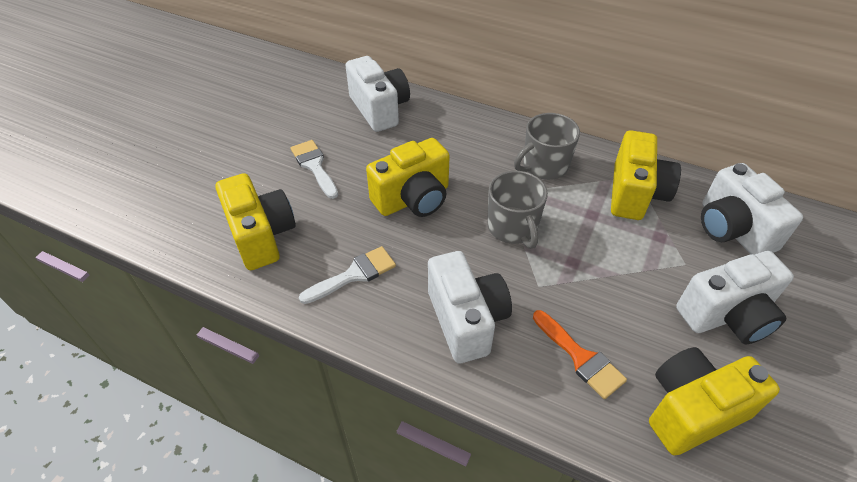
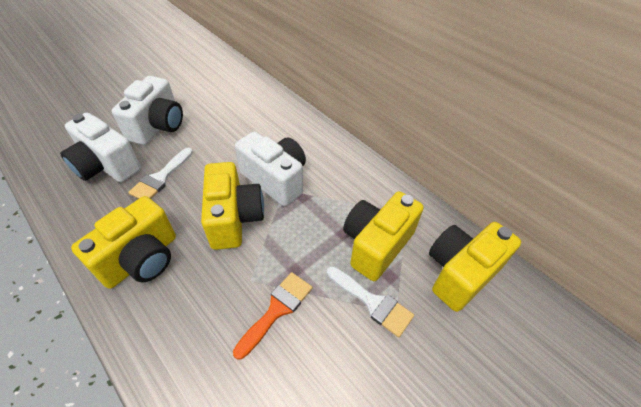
grey mug: [487,171,548,249] [514,113,580,180] = 2 -> none = 0
white camera: [345,56,410,132] [428,251,512,363] [676,251,794,344] [701,163,803,255] = 4 -> [60,113,141,182] [112,76,183,145] [235,132,306,206] = 3

